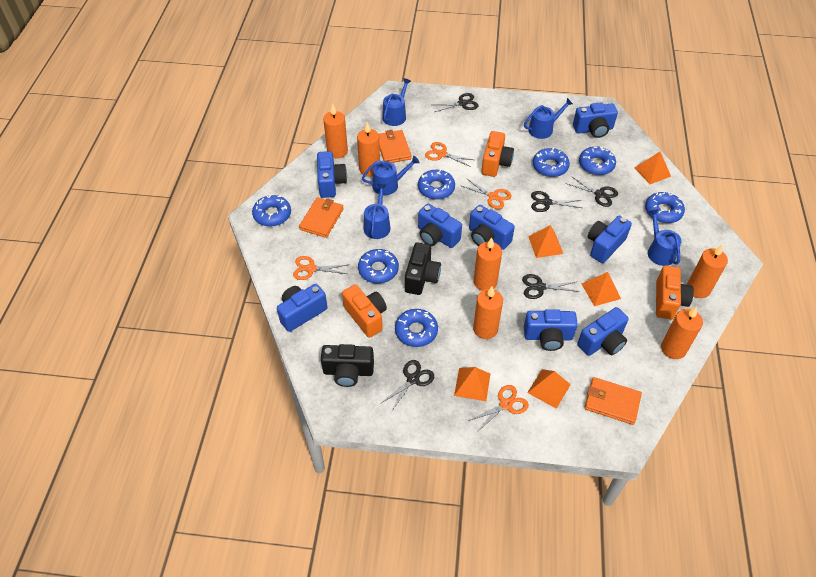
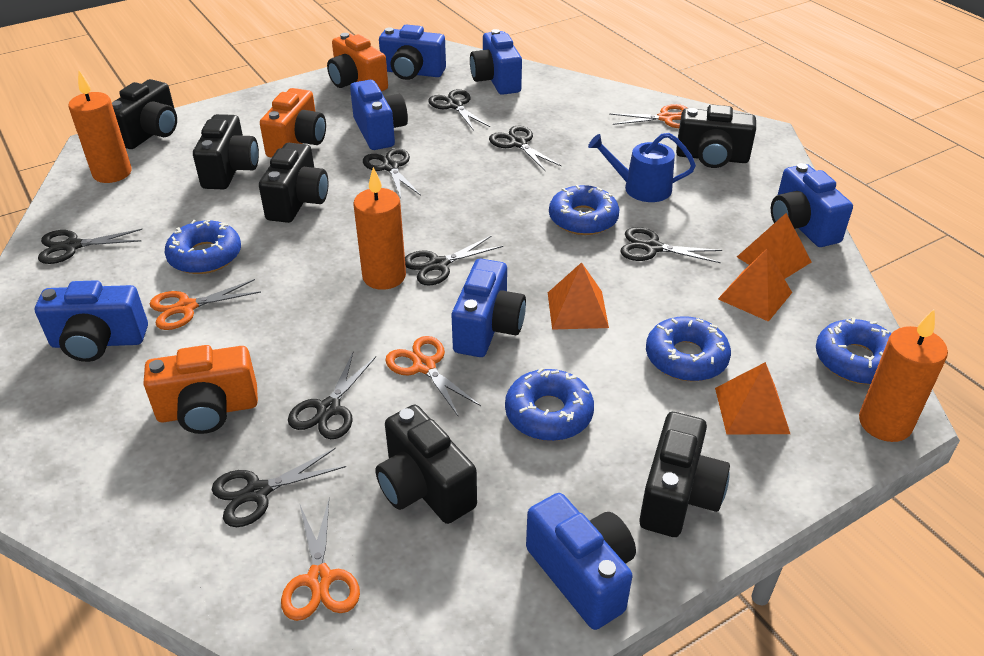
black camera: [321,344,374,387] [405,242,441,295] = 2 -> [112,79,177,149] [193,114,259,189] [259,143,328,223] [375,405,477,524] [639,412,730,537] [676,105,756,168] = 6
black scissors: [380,360,434,412] [433,93,479,112] [522,274,580,299] [531,191,582,212] [566,176,618,207] = 5 -> [38,229,142,264] [212,448,346,527] [288,352,376,439] [363,148,421,198] [405,235,503,286] [428,89,490,131] [489,125,561,171] [620,227,722,263] = 8
blue camera: [277,284,327,332] [317,151,347,198] [418,204,462,248] [469,205,515,250] [524,309,578,351] [573,102,618,138] [577,307,629,356] [588,215,632,263] = 8 -> [35,280,148,362] [350,80,408,150] [379,24,446,80] [452,259,526,357] [470,29,522,95] [526,493,636,630] [771,163,853,247] = 7
blue donut: [252,195,291,227] [358,249,399,283] [395,309,438,347] [418,169,455,200] [533,147,570,177] [579,146,616,175] [645,192,685,223] = 7 -> [165,220,241,274] [505,368,594,441] [549,185,619,235] [646,316,731,381] [816,317,892,384] = 5
blue watering can: [362,156,420,195] [364,184,390,239] [382,78,411,126] [524,98,573,139] [648,209,681,266] = 5 -> [588,133,696,202] = 1
orange candle: [323,104,348,159] [357,122,380,177] [473,286,503,339] [474,237,502,291] [661,307,703,359] [687,245,728,298] = 6 -> [69,71,132,183] [353,167,406,290] [859,309,948,442] = 3
orange pyramid: [454,367,490,401] [528,225,563,258] [528,369,571,409] [581,272,621,306] [634,152,671,184] = 5 -> [548,262,609,330] [715,362,790,434] [718,249,792,322] [737,213,811,279] = 4
orange wallet: [299,197,344,238] [379,130,412,163] [584,377,642,425] = 3 -> none = 0

